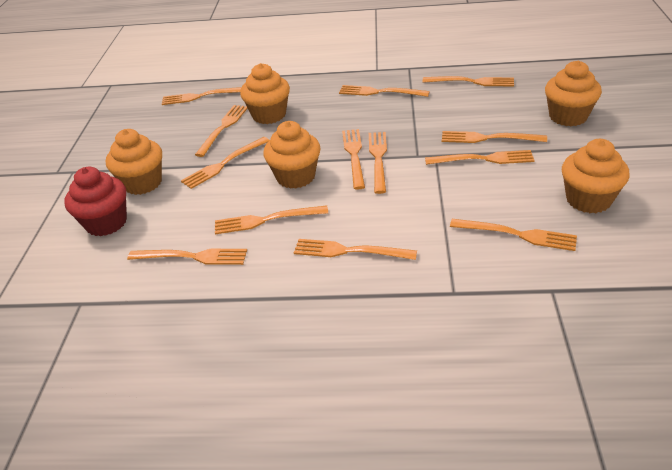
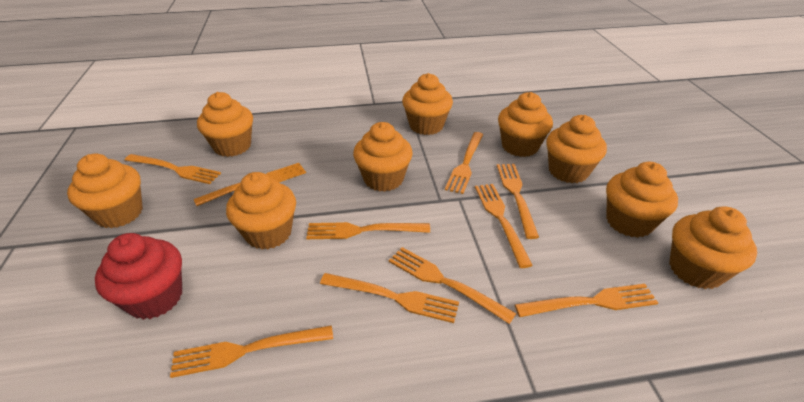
orange cupcake: [106,129,162,195] [240,63,290,124] [263,121,321,189] [545,61,602,126] [562,139,630,213] = 5 -> [67,154,143,228] [197,92,253,157] [226,172,296,249] [353,122,413,192] [402,73,453,135] [498,92,553,157] [546,115,607,183] [606,162,678,238] [669,206,757,289] = 9
orange fork: [127,249,247,265] [162,87,241,105] [181,137,270,189] [195,105,248,157] [215,205,328,234] [294,239,417,260] [339,85,430,97] [342,129,365,190] [369,132,387,194] [423,76,514,87] [425,150,535,165] [442,131,547,143] [450,219,577,251] = 13 -> [125,154,221,184] [170,325,333,378] [194,163,306,206] [306,222,430,239] [320,273,459,323] [389,247,516,324] [445,132,484,194] [475,184,533,268] [497,164,539,239] [515,284,658,317] = 10

